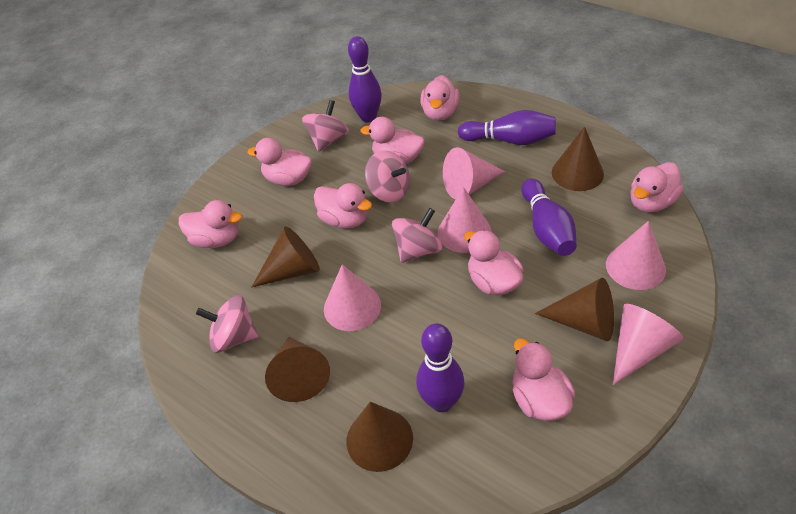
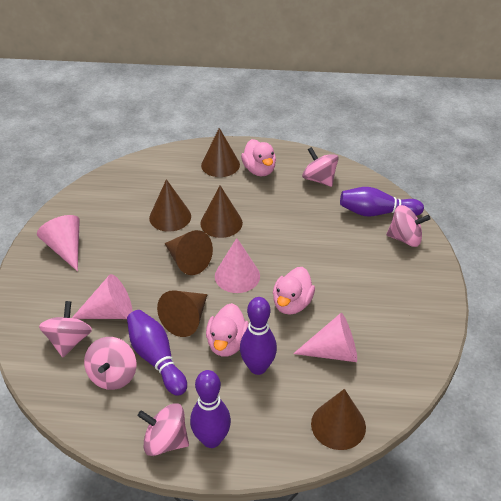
brown cone: [252,226,320,287] [265,337,330,402] [346,402,413,472] [535,278,614,341] [552,126,604,191] = 5 -> [149,179,191,232] [157,290,208,337] [164,230,213,275] [200,186,243,238] [201,128,240,177] [311,389,366,450] = 6
pink cone: [324,264,381,331] [438,187,492,253] [443,147,505,200] [606,221,666,290] [613,304,684,385] = 5 -> [37,215,80,271] [72,274,133,319] [215,238,260,293] [293,313,357,362] = 4
pink duck: [179,200,242,248] [247,138,312,186] [314,183,372,229] [360,117,424,164] [420,75,459,121] [464,230,523,295] [512,339,575,421] [630,162,683,213] = 8 -> [206,303,249,357] [241,139,276,176] [273,267,315,315] = 3
pink spinning top: [196,295,259,353] [302,100,349,152] [365,150,410,203] [392,208,442,263] = 4 -> [39,301,92,357] [84,337,136,390] [138,403,189,456] [302,147,339,187] [387,205,431,247] = 5

